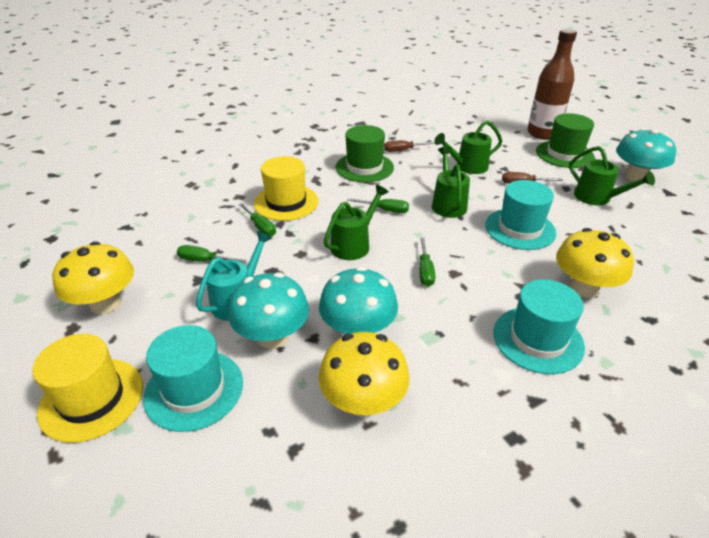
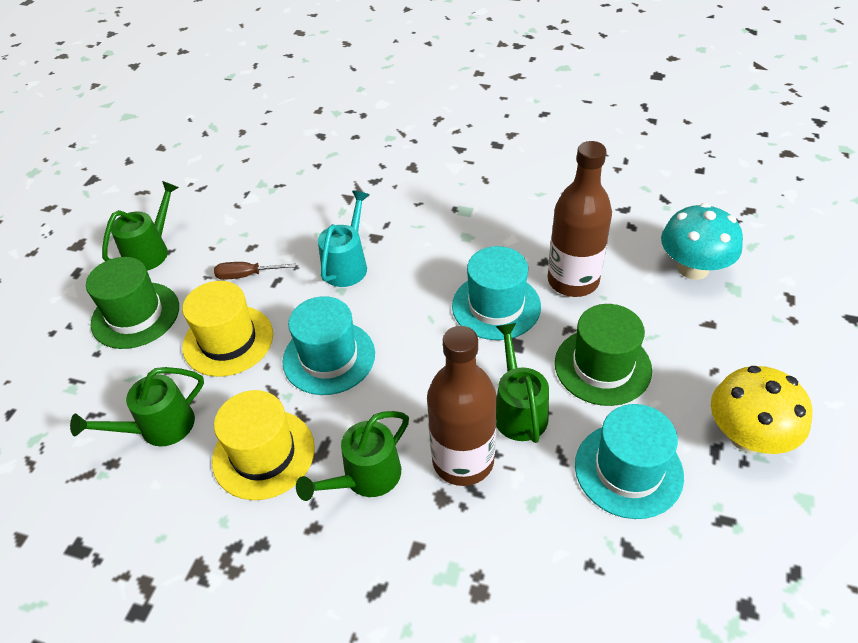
brown bottle: [527,29,577,139] = 1 -> [427,326,497,486] [548,141,612,297] = 2
brown screwdriver: [384,140,435,152] [502,172,563,183] = 2 -> [214,262,296,280] = 1
green screwdriver: [177,245,246,263] [238,202,276,237] [347,198,409,213] [419,237,435,286] = 4 -> none = 0
turquoise mushroom: [228,272,309,349] [319,266,398,335] [616,128,676,182] = 3 -> [661,203,743,280] = 1
yellow mushroom: [52,241,134,314] [319,332,410,417] [556,228,634,298] = 3 -> [711,366,812,454] = 1

